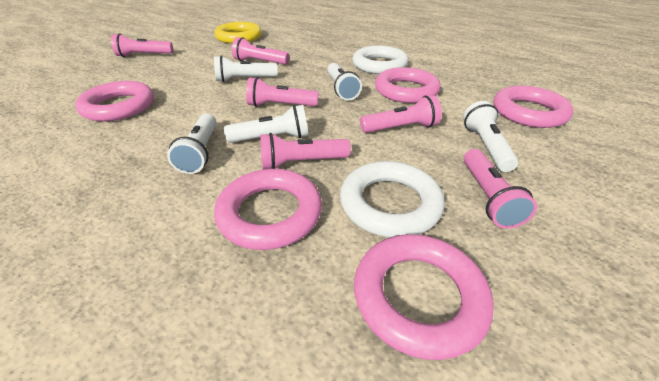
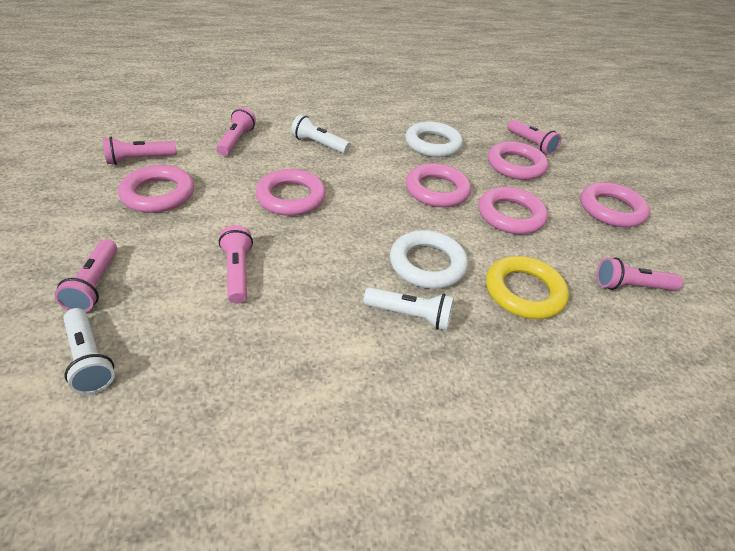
pink ring: [75,81,154,121] [214,169,322,250] [354,234,494,360] [375,67,440,103] [494,86,573,128] = 5 -> [118,165,194,213] [255,169,326,216] [406,164,471,207] [479,187,548,234] [488,141,548,180] [580,182,650,228] = 6
white flashlight: [167,113,217,174] [214,55,278,82] [224,105,308,143] [328,63,362,100] [463,101,519,172] = 5 -> [63,308,115,394] [291,114,350,154] [363,287,454,330] = 3

